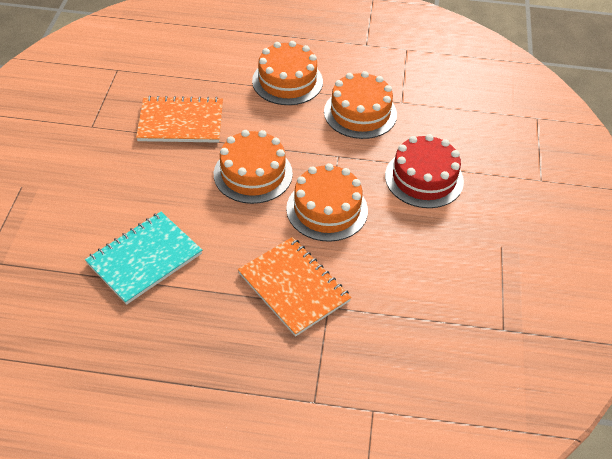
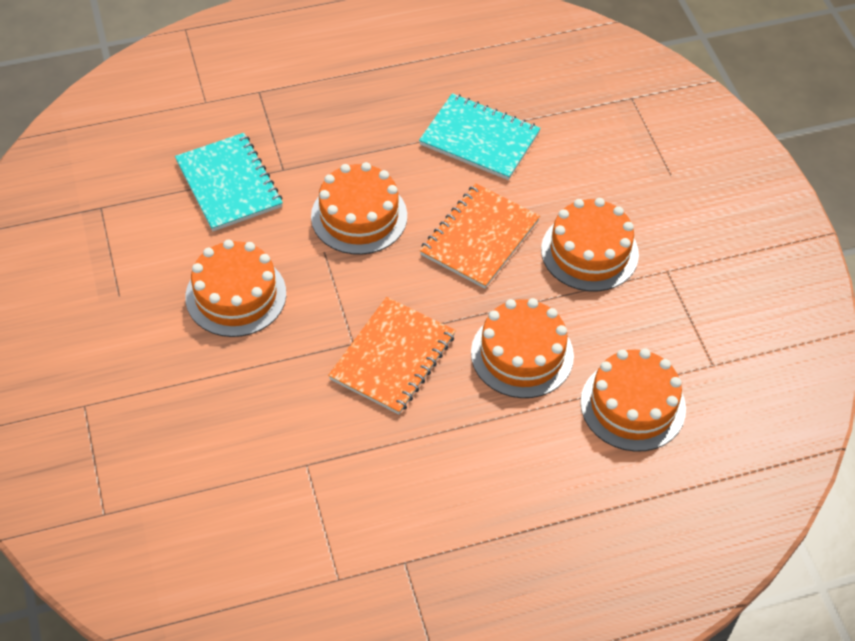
orange cake: [214,130,293,204] [252,41,323,105] [286,163,368,242] [324,71,397,139] = 4 -> [185,240,286,337] [311,162,407,255] [471,298,574,398] [541,198,639,292] [580,349,686,452] = 5
red cake: [385,134,464,208] = 1 -> none = 0
turquoise notebook: [85,212,202,305] = 1 -> [175,133,283,231] [419,93,541,180] = 2

